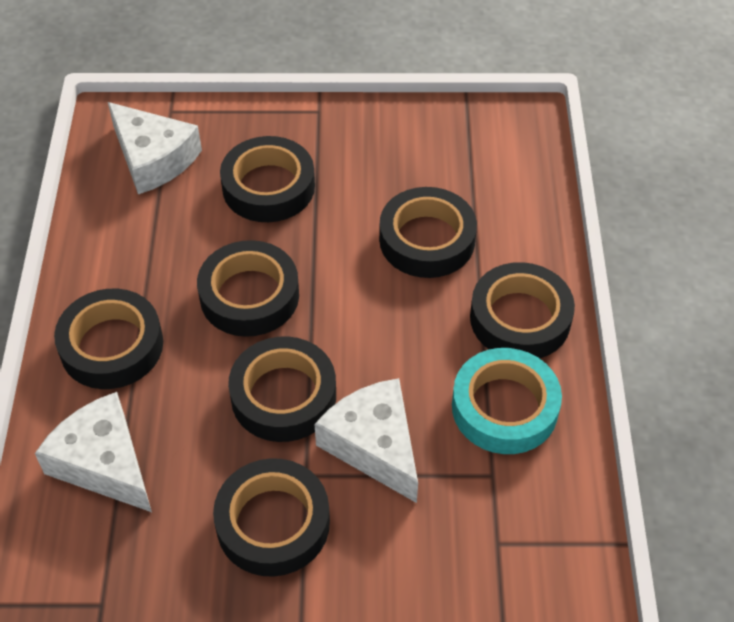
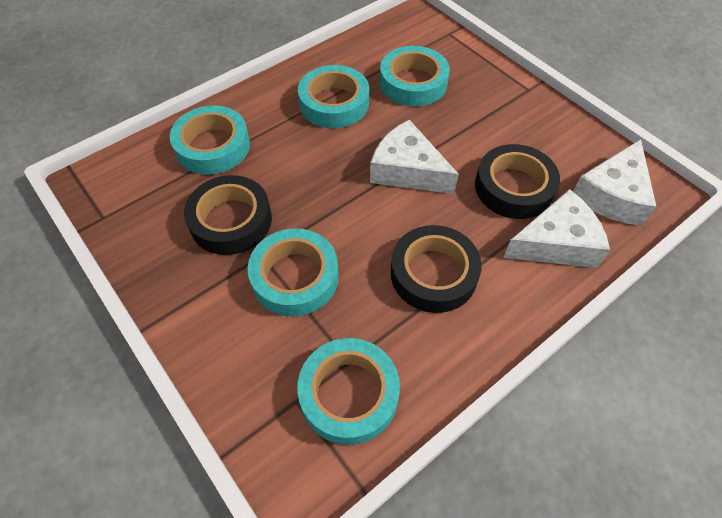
black tape: [54,289,163,389] [197,240,299,337] [213,458,330,577] [220,136,315,222] [228,337,336,442] [379,187,477,278] [470,262,575,358] = 7 -> [184,175,272,255] [391,225,482,313] [475,144,560,219] = 3
turquoise tape: [452,348,562,454] = 1 -> [170,105,250,175] [248,228,339,317] [297,338,400,445] [298,65,369,128] [380,46,450,107] = 5

